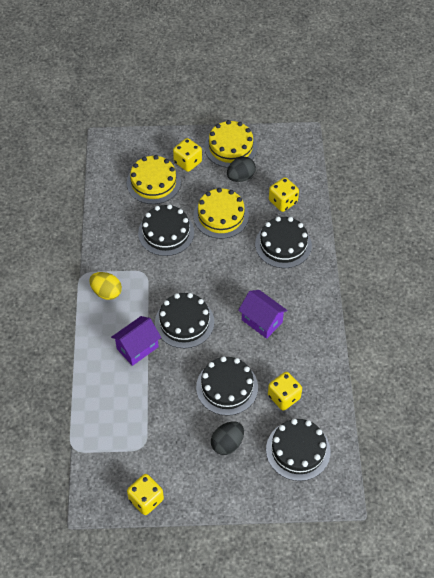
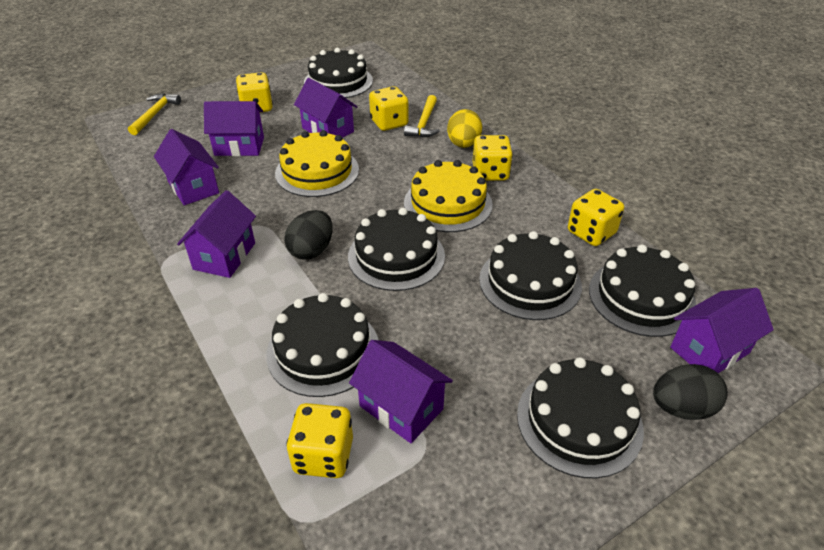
black cake: [138,204,194,256] [155,293,214,348] [196,356,258,416] [255,217,312,268] [266,419,330,481] = 5 -> [266,293,378,397] [304,48,373,98] [348,208,445,291] [479,231,582,320] [517,357,644,478] [589,245,696,337] = 6
purple house: [111,316,161,366] [238,290,288,339] = 2 -> [154,129,219,205] [177,190,256,278] [204,101,264,156] [294,78,357,138] [349,340,453,443] [670,288,774,373] = 6
yellow cake: [127,155,181,204] [193,188,249,239] [204,120,257,168] = 3 -> [275,130,359,197] [404,160,493,232] = 2
yellow dice: [127,474,164,515] [173,138,202,172] [268,372,302,411] [269,177,299,212] = 4 -> [236,72,273,112] [286,403,353,478] [369,86,409,131] [473,135,513,181] [568,189,624,246] = 5
yellow hammer: none = 0 -> [128,93,181,135] [404,95,440,137] = 2

